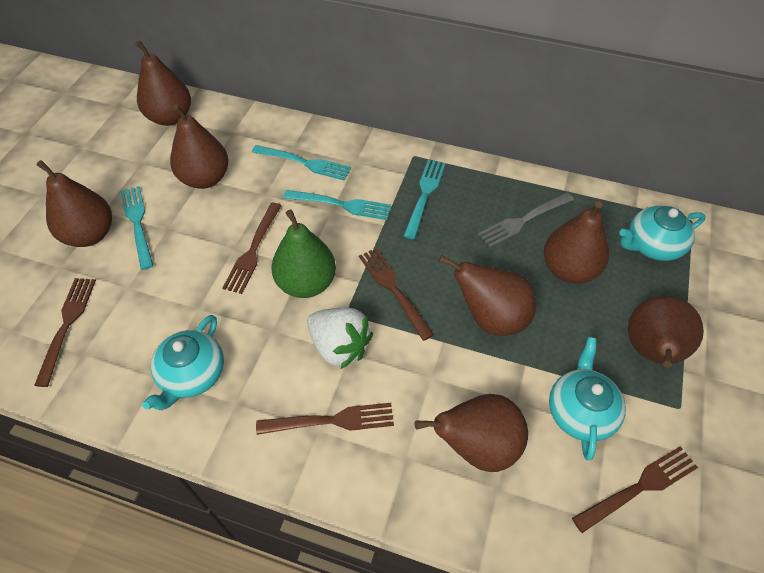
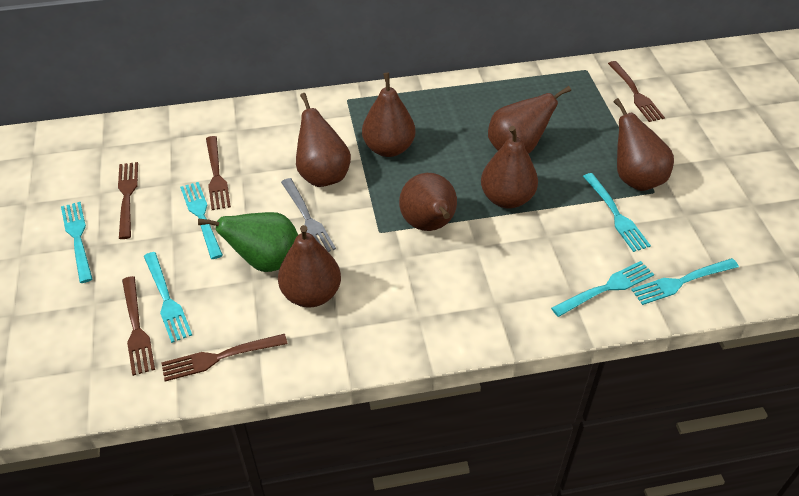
turquoise fork: [120,186,153,270] [252,145,351,181] [283,190,391,220] [404,160,446,239] = 4 -> [61,202,92,283] [144,252,192,343] [180,182,223,259] [551,261,654,317] [583,173,651,252] [631,258,739,305] = 6
turquoise teapot: [142,315,224,410] [549,337,626,460] [620,206,706,261] = 3 -> none = 0
white strawberry: [307,308,373,369] = 1 -> none = 0

